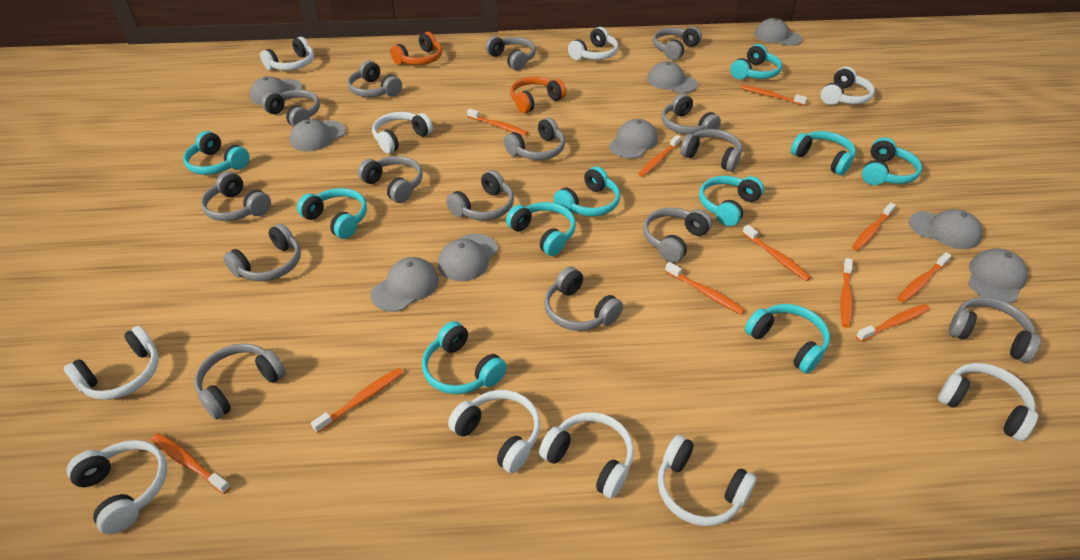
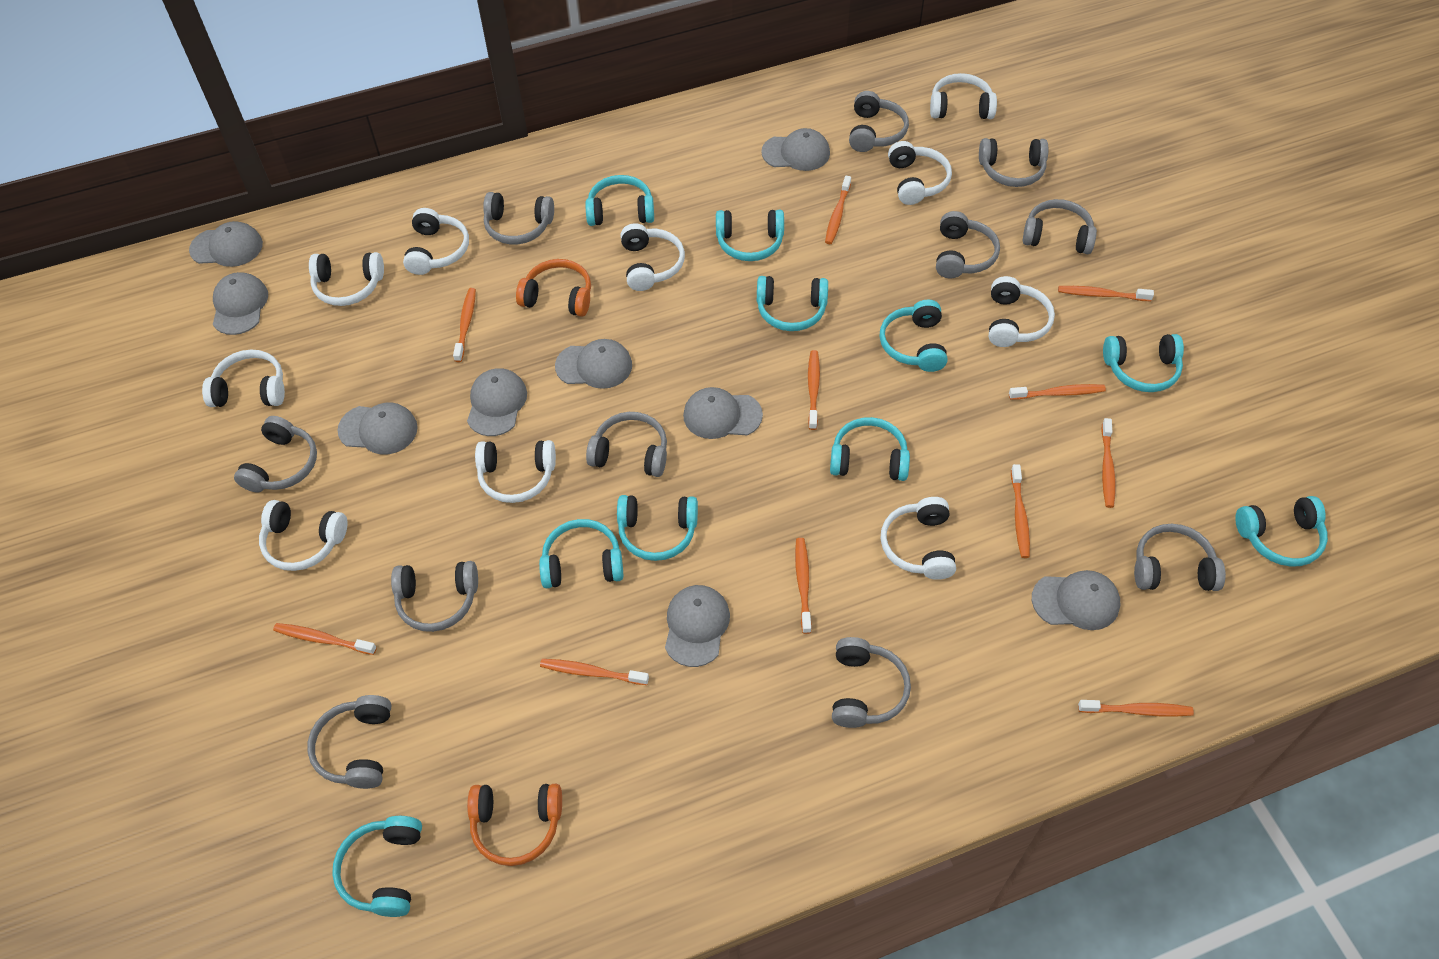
grey headphones: [194,343,286,420] [201,172,271,221] [223,223,301,281] [261,90,320,127] [347,61,402,97] [357,156,423,203] [446,170,514,220] [485,36,536,70] [504,118,565,160] [544,266,623,331] [643,208,712,263] [653,27,702,60] [662,94,721,134] [680,129,742,172] [949,297,1041,363] = 15 -> [234,416,317,492] [307,695,391,789] [391,561,478,632] [483,192,554,245] [586,412,667,477] [832,637,911,728] [849,91,909,152] [936,211,1000,279] [979,138,1049,187] [1023,199,1097,254] [1134,524,1226,591] = 11

